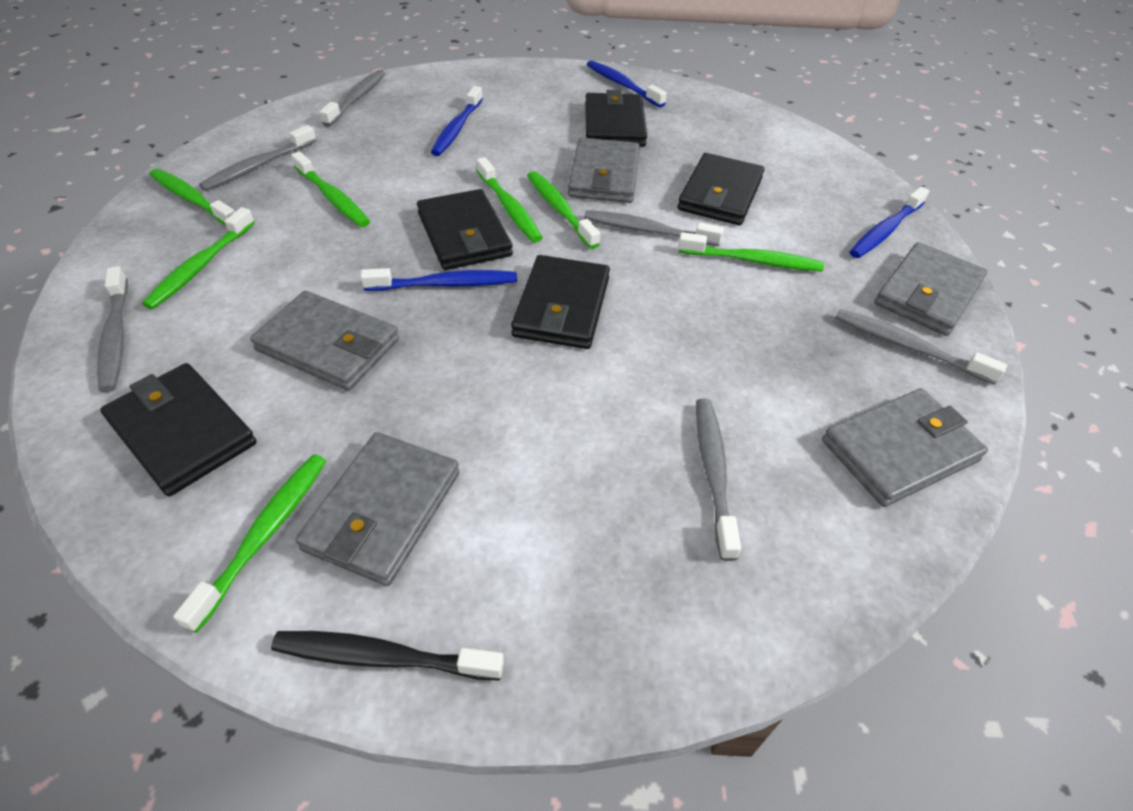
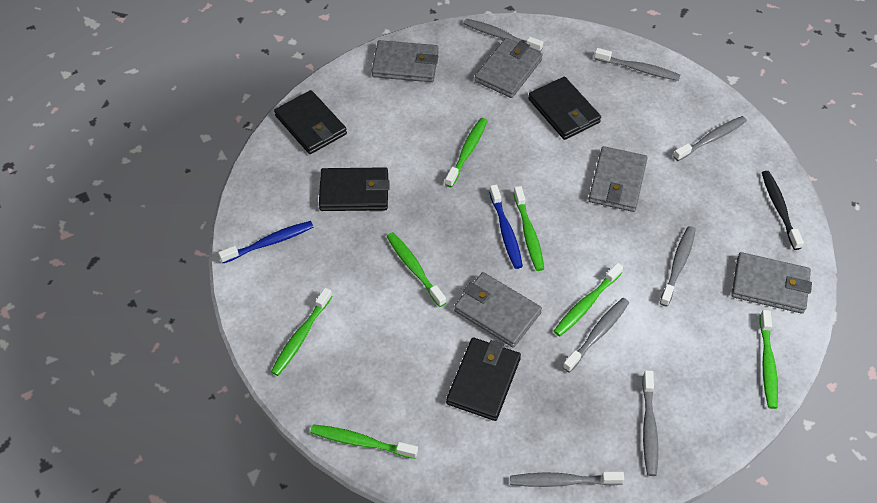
black wallet: [100,363,256,496] [417,189,513,270] [511,255,610,349] [585,90,647,147] [677,153,764,225] = 5 -> [274,90,347,154] [319,167,389,211] [446,338,521,421] [528,77,601,140] = 4
blue toothbrush: [360,268,517,291] [431,86,483,156] [587,60,667,108] [850,187,929,258] = 4 -> [218,221,314,263] [489,184,523,269] = 2
grey toothbrush: [97,266,128,392] [199,125,316,191] [320,70,385,127] [584,210,724,247] [696,398,741,561] [835,309,1007,385] = 6 -> [463,19,543,52] [510,472,624,487] [563,298,629,373] [594,48,680,81] [642,370,658,476] [660,226,696,307] [673,116,747,161] = 7

